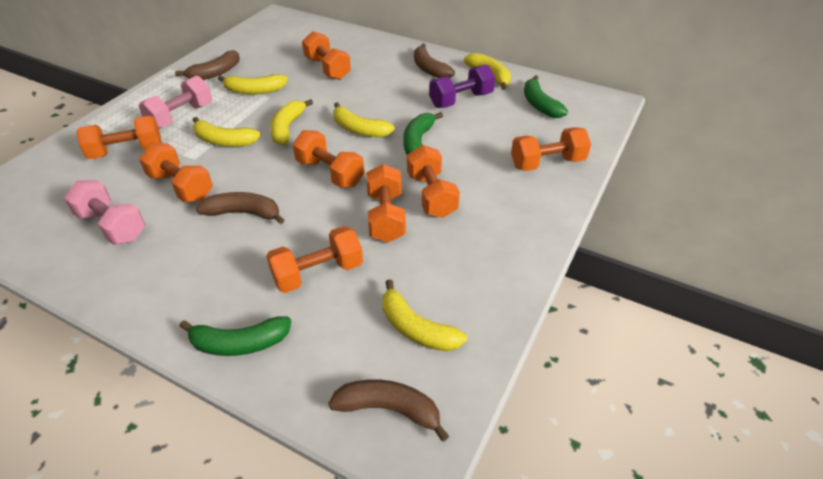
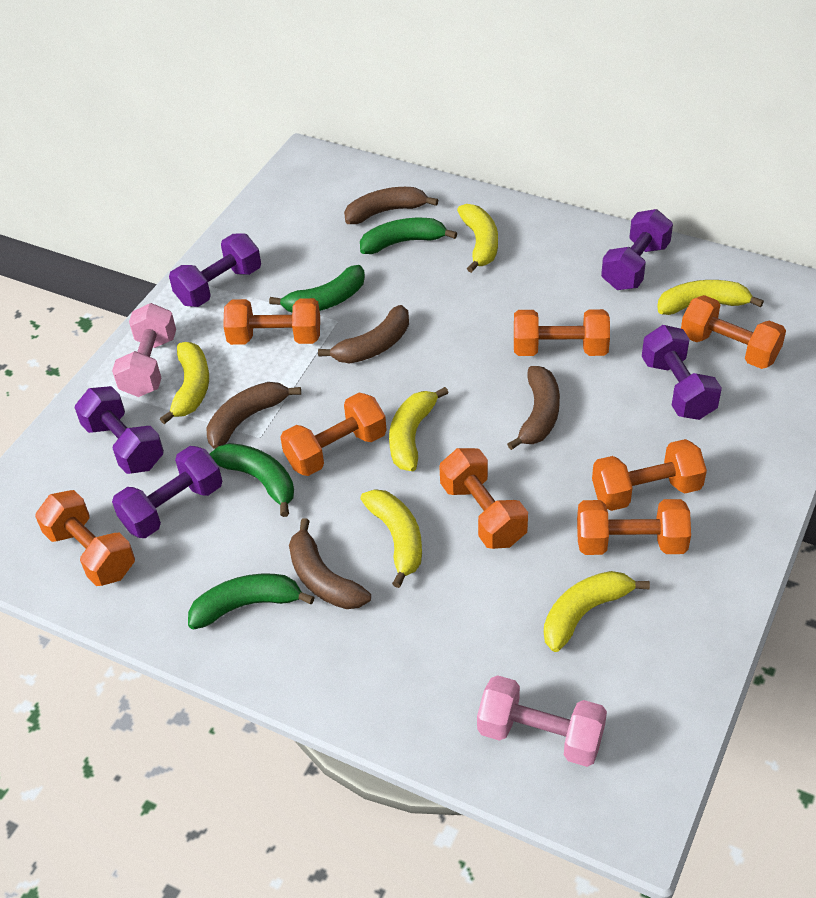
brown banana: [175,50,240,80] [196,192,284,224] [328,379,449,442] [414,44,455,78] = 4 -> [206,382,301,449] [289,518,371,609] [318,305,409,363] [344,187,438,224] [507,366,560,450] = 5
green banana: [180,316,291,356] [403,112,443,155] [524,75,568,118] = 3 -> [188,574,314,630] [210,443,294,517] [269,265,365,312] [360,218,457,254] = 4
purple dumbbell: [429,65,495,108] = 1 -> [74,386,164,474] [112,446,222,538] [169,233,261,307] [601,209,673,290] [642,325,722,420] = 5

